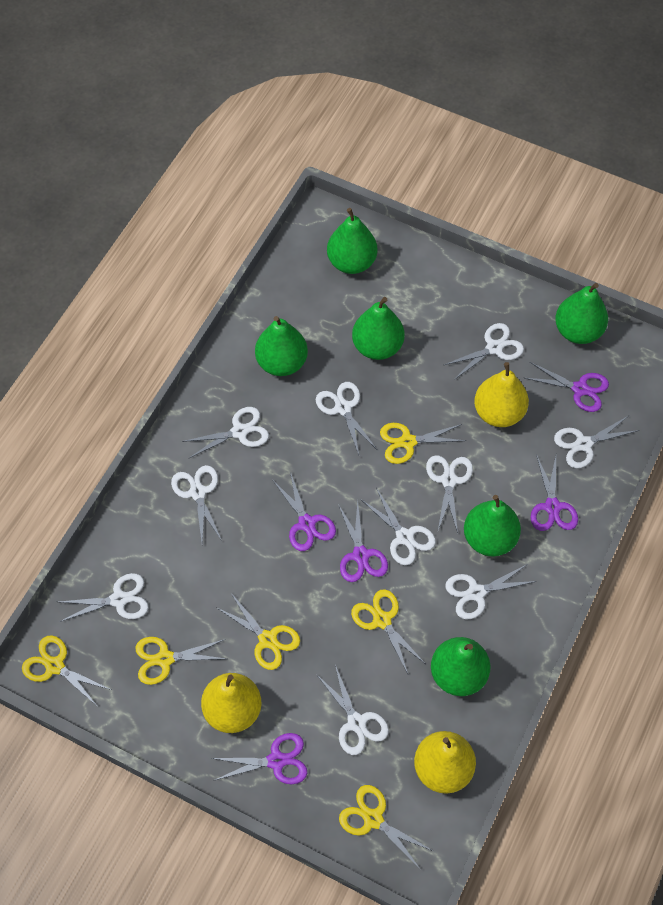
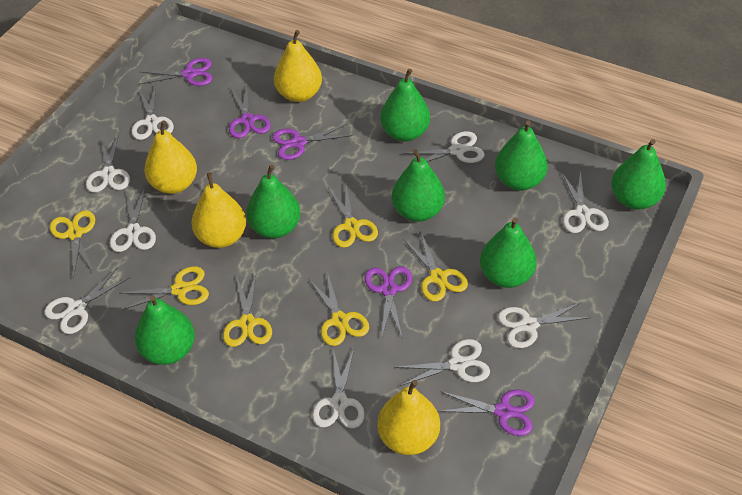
green pear: [255,316,308,376] [327,208,378,274] [352,297,404,360] [431,637,490,696] [464,495,521,557] [555,283,608,344] = 6 -> [135,295,195,365] [246,165,301,238] [380,69,430,141] [392,149,445,222] [480,218,537,288] [495,121,548,191] [611,139,666,210] = 7
white scissors: [59,573,149,622] [171,465,222,542] [182,407,269,458] [316,382,377,455] [316,665,389,755] [360,488,436,565] [426,455,473,533] [444,323,524,380] [445,564,537,619] [554,416,640,468] = 10 -> [44,267,130,334] [86,133,130,193] [110,188,156,252] [131,85,174,140] [312,349,365,428] [394,339,490,386] [403,131,485,163] [498,302,591,348] [562,170,609,233] = 9
yellow pear: [201,673,262,733] [414,731,476,794] [474,362,529,427] = 3 -> [144,121,197,194] [191,173,246,248] [274,30,322,102] [377,380,440,455] = 4

